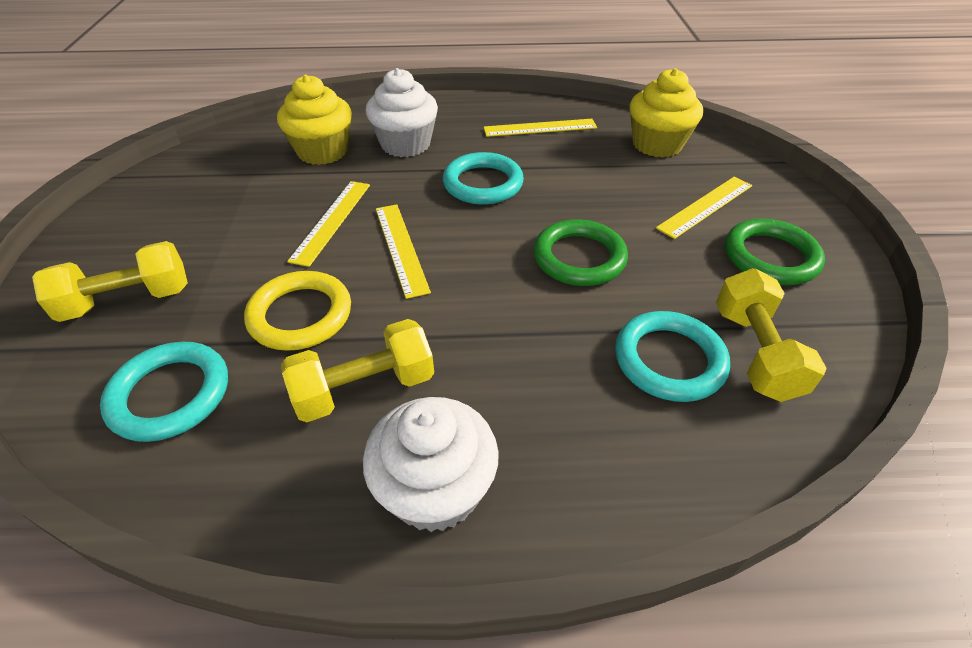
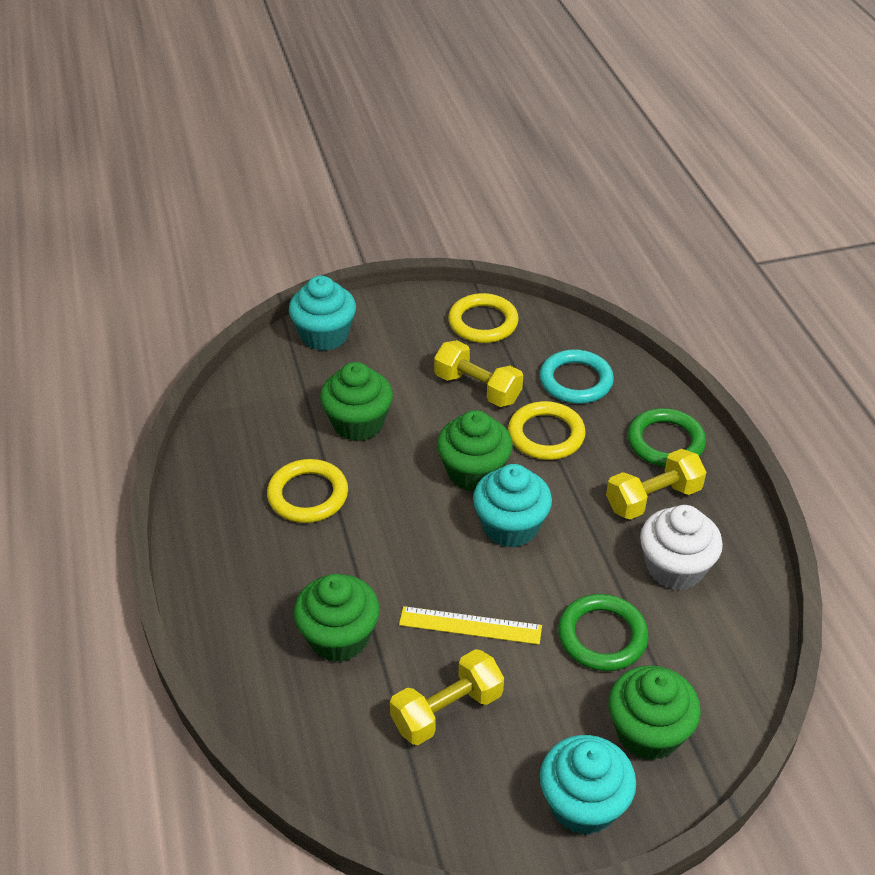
green cupcake: none = 0 -> [294,574,380,662] [320,362,393,441] [437,410,513,492] [608,665,701,760] = 4
turquoise cupcake: none = 0 -> [289,276,356,351] [473,464,552,548] [540,735,636,835] = 3
turquoise ring: [100,342,228,442] [443,152,524,205] [615,311,730,402] = 3 -> [540,349,614,404] = 1
white cupcake: [363,397,499,532] [366,68,438,157] = 2 -> [640,505,723,590] = 1
yellow cupcake: [277,75,352,165] [629,68,703,158] = 2 -> none = 0
yellow ring: [244,271,351,351] = 1 -> [267,459,348,523] [448,293,519,343] [508,401,586,460] = 3
yellow ruler: [287,181,370,267] [376,204,431,299] [484,119,597,137] [656,177,752,239] = 4 -> [399,606,542,645] = 1

